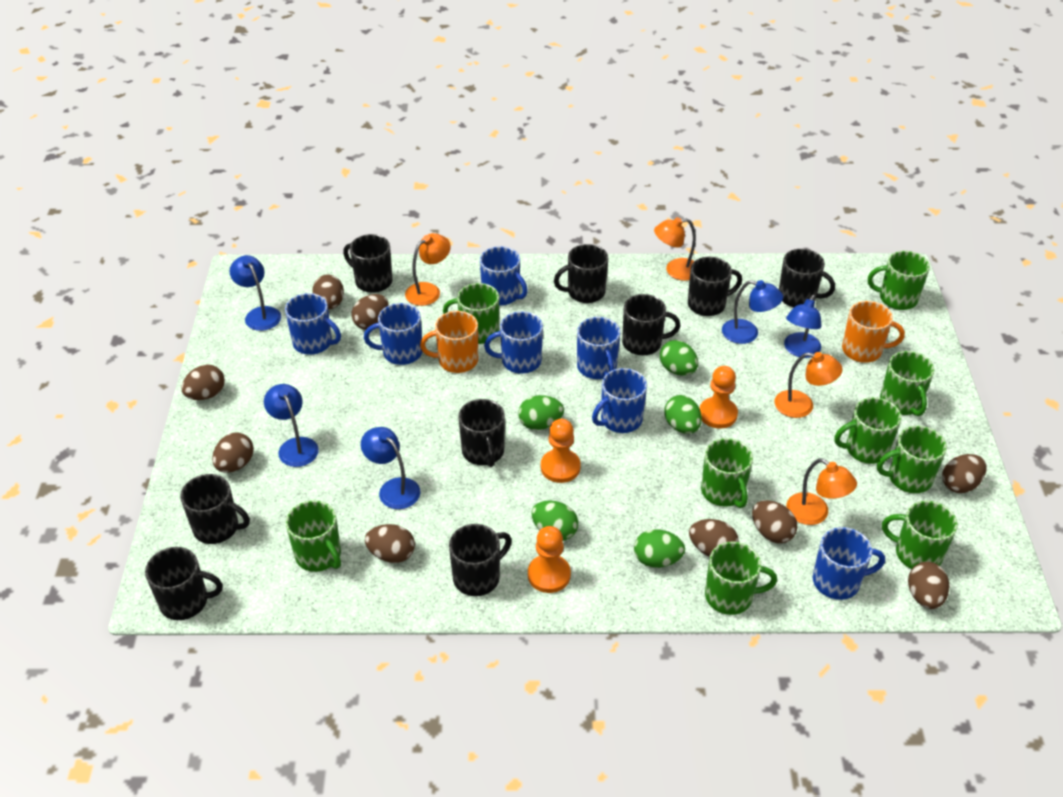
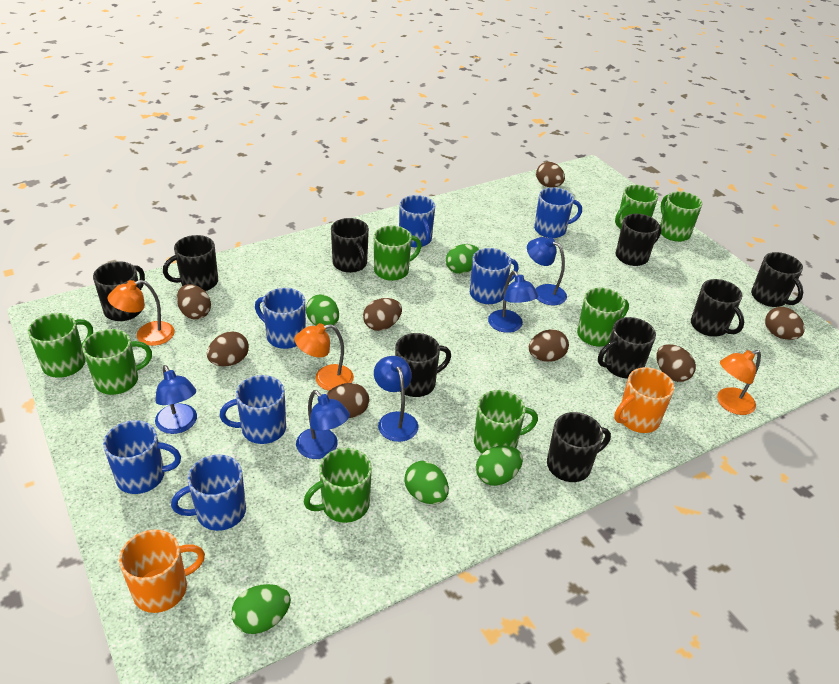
brown egg: [182,364,225,400] [212,433,254,473] [312,275,344,309] [352,294,389,330] [365,524,415,563] [689,519,739,557] [752,500,797,543] [908,562,949,609] [942,454,987,493] = 9 -> [177,284,211,320] [207,331,249,366] [327,383,369,418] [363,298,402,331] [529,329,569,362] [536,162,565,188] [656,344,696,382] [765,307,805,340] = 8
green mug: [286,500,341,572] [443,283,499,344] [701,438,753,508] [705,541,777,615] [834,397,901,464] [868,251,930,310] [877,426,947,493] [880,351,934,416] [882,501,958,569] = 9 -> [28,313,93,378] [82,329,152,395] [304,448,372,523] [374,226,422,281] [474,390,538,453] [577,287,629,347] [615,185,658,229] [660,191,702,242] = 8
orange lamp: [405,233,450,306] [654,217,696,281] [775,352,842,418] [786,458,857,525] = 4 -> [107,280,175,346] [295,323,354,391] [717,350,761,415] = 3
orange pawn: [528,526,571,593] [541,419,581,483] [699,366,738,429] = 3 -> none = 0

